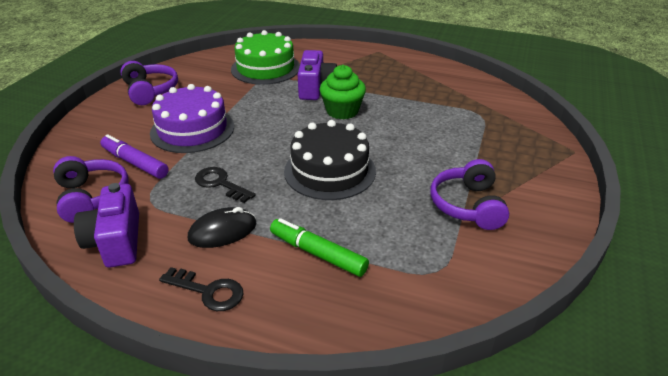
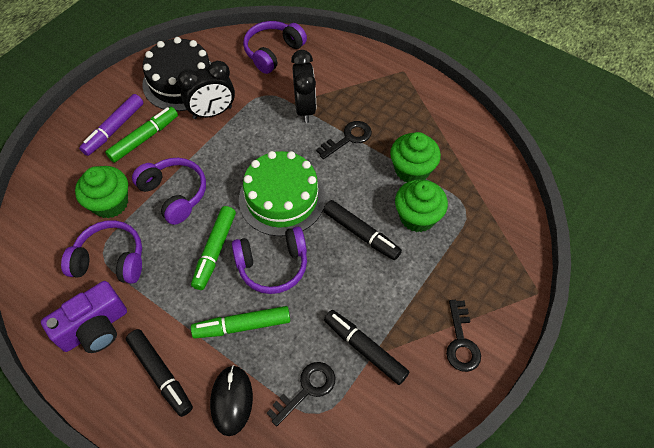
black clock: none = 0 -> [177,61,235,119] [291,50,316,123] = 2
black key: [159,267,243,311] [195,167,255,203] = 2 -> [267,362,335,426] [316,121,372,159] [446,300,481,372] = 3
black marker: none = 0 -> [126,329,193,417] [323,200,402,260] [324,310,409,385] = 3
green cupcake: [319,65,366,119] = 1 -> [75,166,128,218] [390,132,441,182] [395,179,448,232] = 3
green marker: [270,218,369,277] = 1 -> [105,107,178,163] [191,206,236,290] [191,306,290,338] = 3
purple cake: [150,84,234,153] = 1 -> none = 0
purple camera: [74,183,139,267] [298,50,337,100] = 2 -> [41,281,127,353] = 1
purple headphones: [53,156,129,223] [120,61,178,105] [431,159,509,230] = 3 -> [61,220,142,284] [132,158,206,225] [232,226,307,294] [243,21,307,74] = 4

